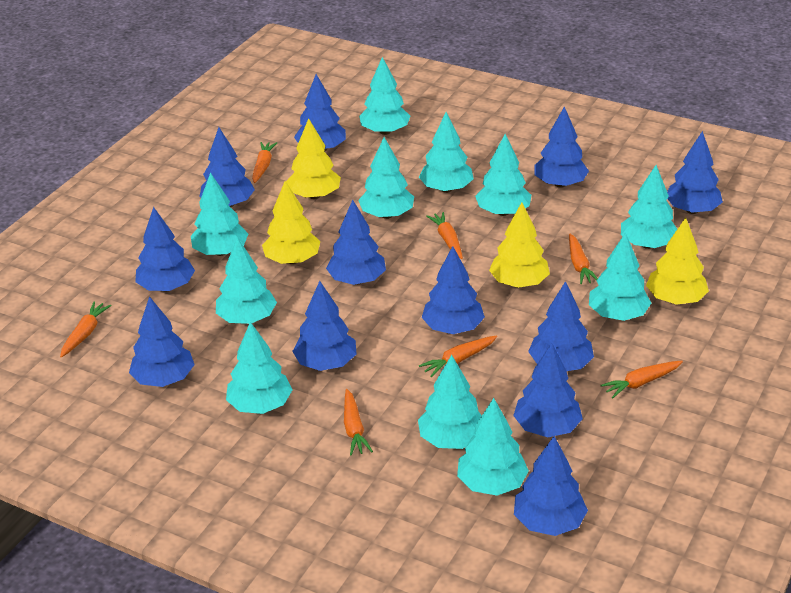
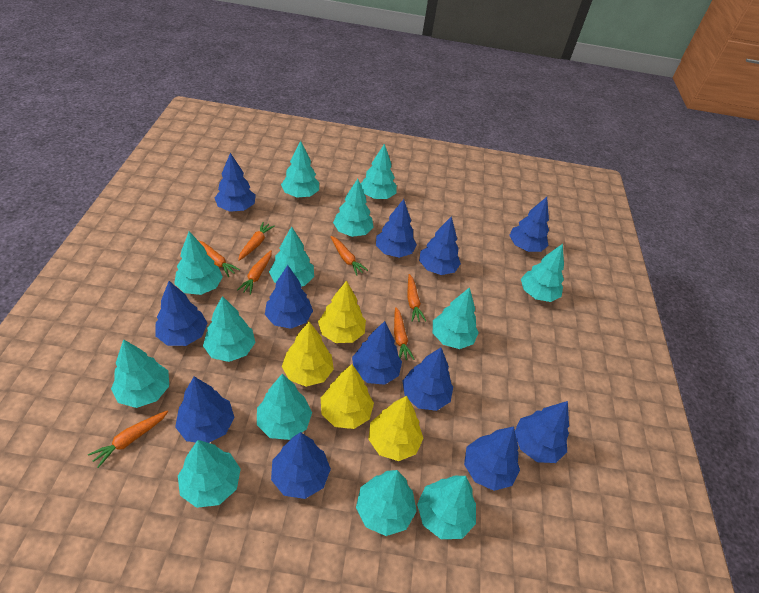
turquoise tree: [191,172,248,256] [216,237,277,324] [226,322,292,414] [358,137,414,219] [359,57,411,135] [418,355,482,449] [419,112,474,193] [457,398,529,496] [475,134,531,216] [589,232,651,321] [621,165,677,249] = 11 -> [111,339,169,408] [174,231,223,295] [178,440,241,508] [203,296,256,362] [257,374,312,440] [269,226,314,286] [281,141,319,198] [333,179,374,237] [356,470,417,536] [361,144,397,199] [417,476,476,539] [433,287,479,349] [521,244,564,302] = 13

